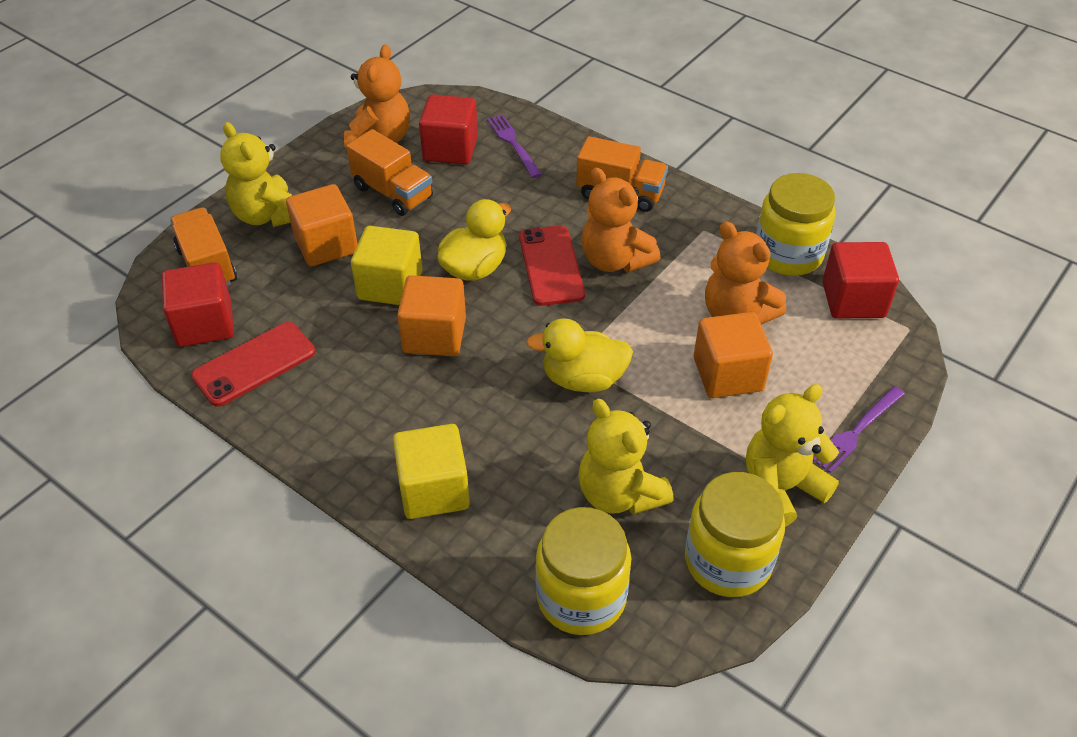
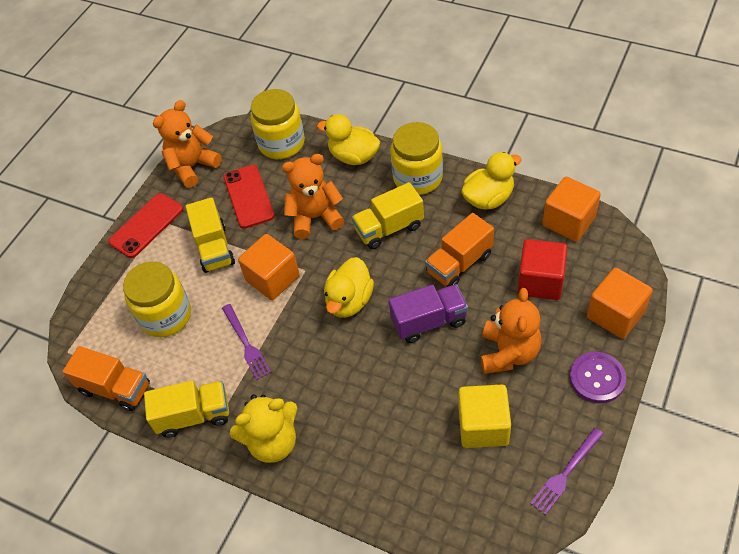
orange truck: [170,207,237,286] [346,129,433,216] [576,136,668,212] = 3 -> [62,346,150,411] [425,213,494,287] = 2
purple button: none = 0 -> [570,352,626,403] = 1
purple truck: none = 0 -> [389,284,468,343] = 1
red cube: [162,262,234,347] [419,94,478,165] [822,242,899,319] = 3 -> [518,239,567,300] = 1
yellow cube: [351,226,422,305] [393,424,470,519] = 2 -> [459,384,511,448] = 1
yellow duck: [437,199,511,281] [526,318,633,392] = 2 -> [317,114,380,165] [324,257,374,318] [461,152,522,210] = 3
yellow teddy bear: [220,122,292,227] [578,399,673,515] [746,384,839,527] = 3 -> [230,394,298,463] = 1
yellow truck: none = 0 -> [144,380,229,438] [186,197,235,273] [352,182,424,249] = 3

